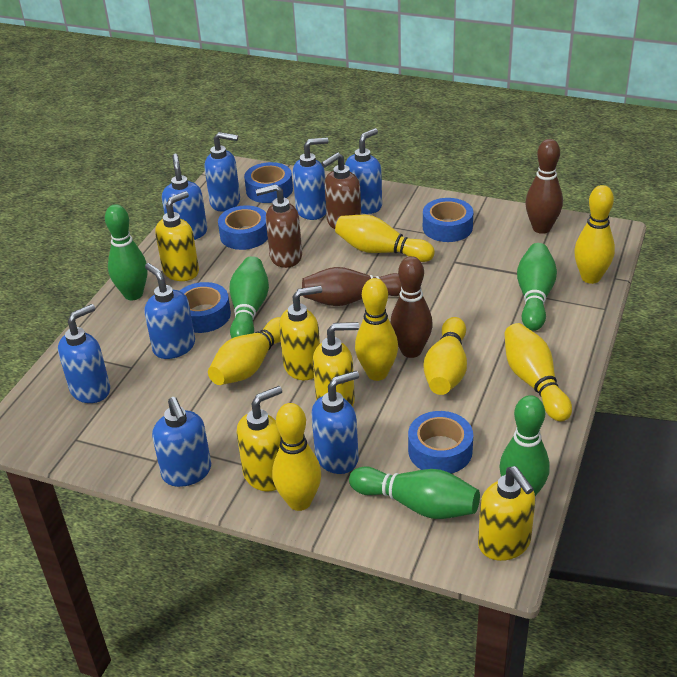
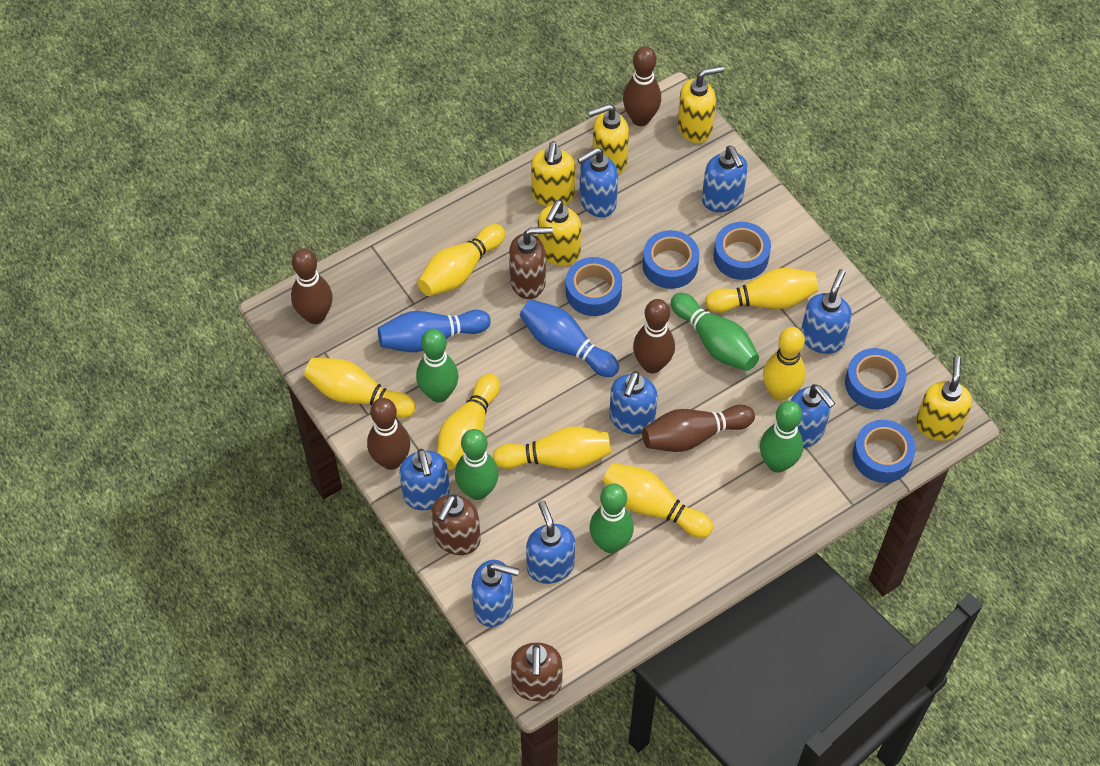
blue bowling pin: none = 0 -> [378,310,491,352] [520,300,619,377] = 2
brown bowling pin: [302,267,402,306] [390,256,433,358] [525,139,563,234] = 3 -> [291,249,333,324] [367,398,410,470] [623,46,661,126] [633,299,675,373] [642,405,755,452] = 5
brown soap dispenser: [256,184,302,268] [321,152,361,229] = 2 -> [431,494,481,555] [509,227,553,299] [511,642,563,701] = 3

